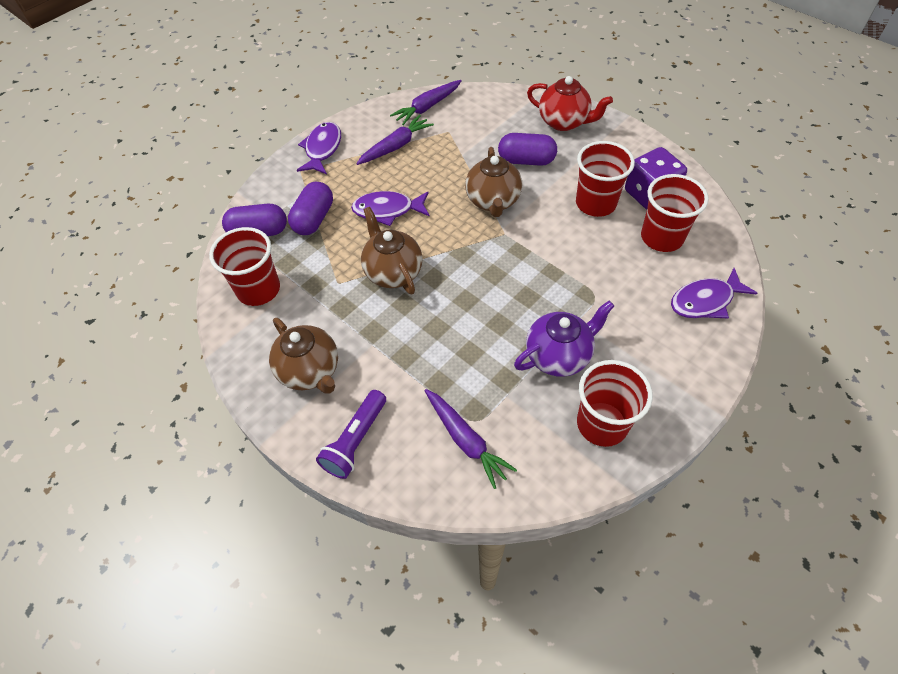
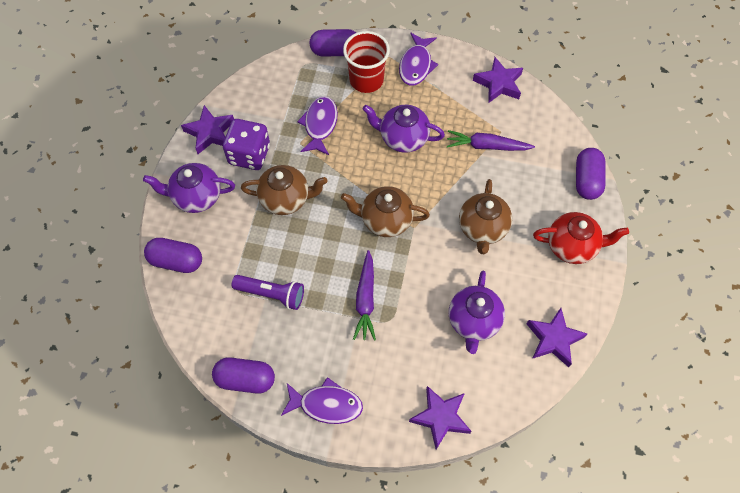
purple capsule: [222,204,287,236] [288,182,333,235] [498,133,557,166] = 3 -> [144,238,202,273] [212,357,275,394] [309,29,356,57] [576,148,606,200] = 4
purple carrot: [356,115,434,165] [390,80,462,125] [424,389,517,489] = 3 -> [353,250,376,341] [447,130,535,151] = 2
purple star: none = 0 -> [181,105,234,154] [409,386,471,449] [473,57,523,103] [527,308,587,367] = 4
purple teapot: [514,301,614,377] = 1 -> [143,163,235,213] [363,105,445,153] [449,271,505,354] = 3
red cup: [209,227,280,306] [576,141,635,217] [577,360,653,447] [641,174,709,252] = 4 -> [343,31,390,93] = 1

